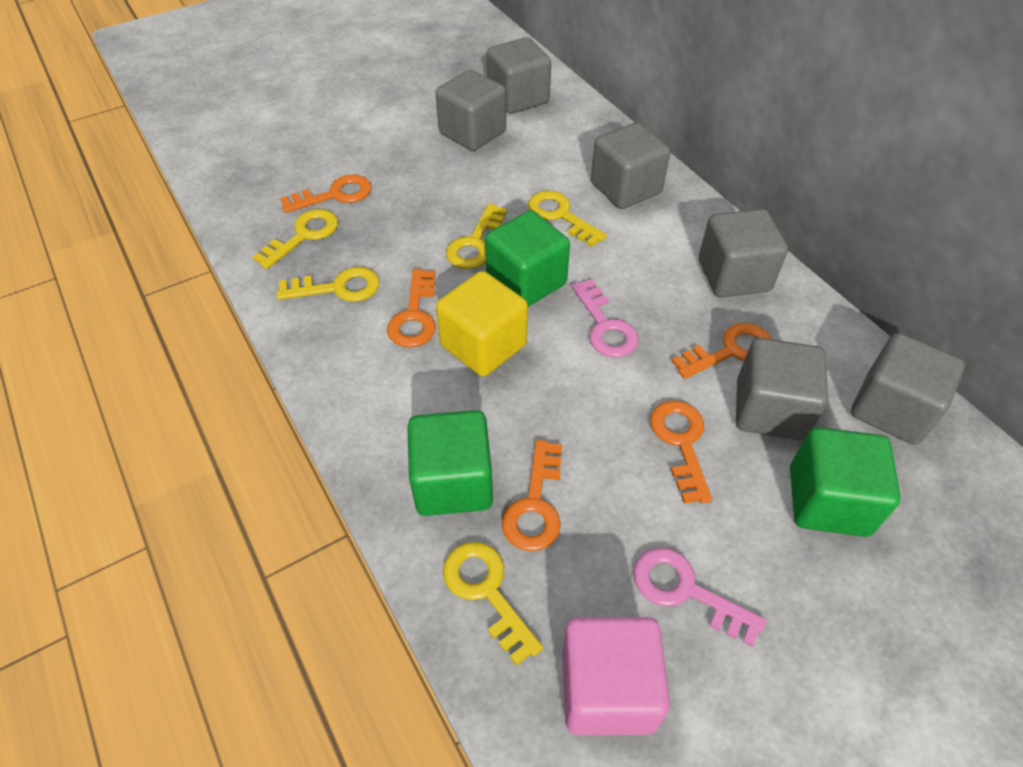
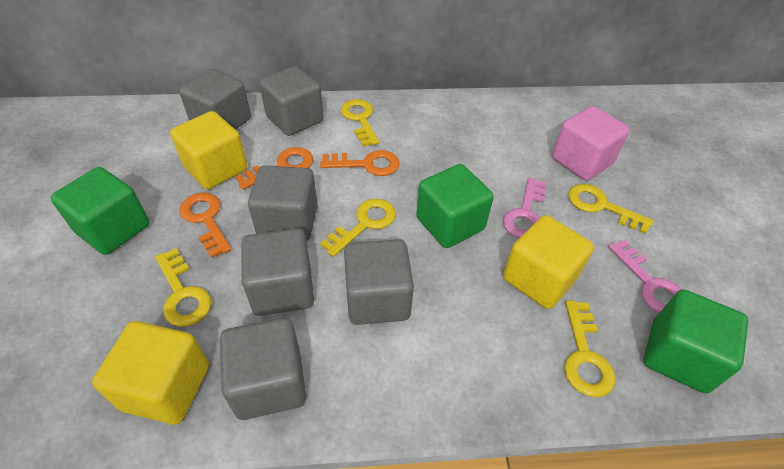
orange key: [280,174,372,213] [387,269,436,348] [502,440,562,551] [650,401,712,503] [672,323,772,379] = 5 -> [179,193,232,258] [235,147,313,190] [320,150,400,176] = 3
yellow cube: [436,271,528,376] = 1 -> [92,321,209,425] [170,111,247,189] [503,215,594,309] = 3

